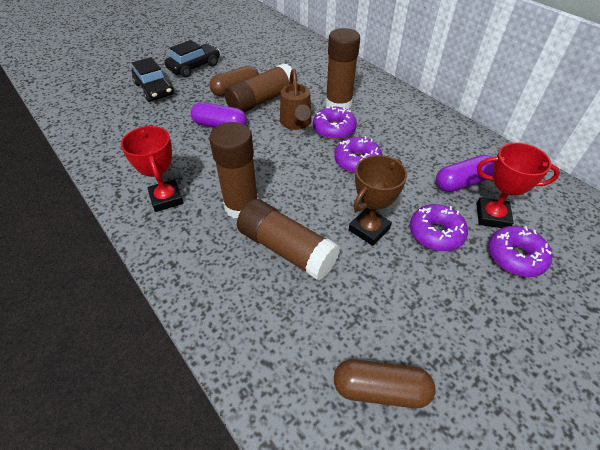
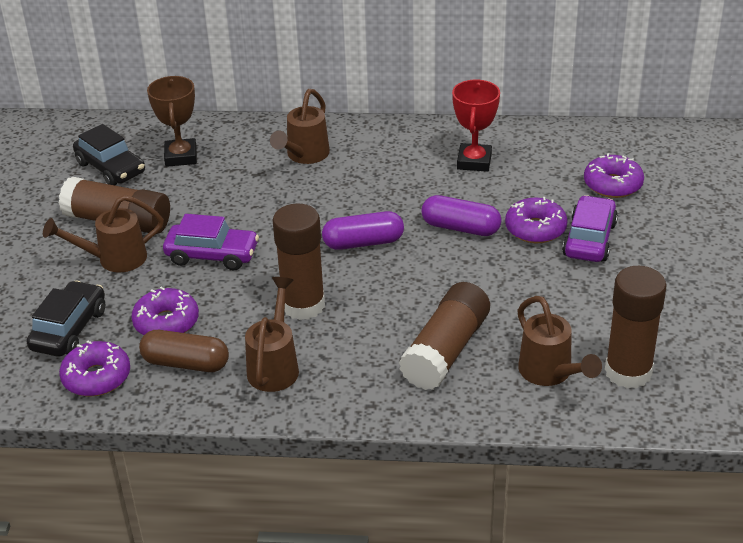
brown capsule: [210,66,259,96] [334,359,436,408] = 2 -> [139,330,229,372] = 1
brown watering can: [280,69,312,130] = 1 -> [43,195,164,272] [245,277,299,392] [270,89,330,164] [517,296,602,386] = 4
purple car: none = 0 -> [163,214,259,270] [562,195,618,262] = 2
red trophy: [121,126,184,212] [477,143,560,228] = 2 -> [452,80,500,172] = 1

